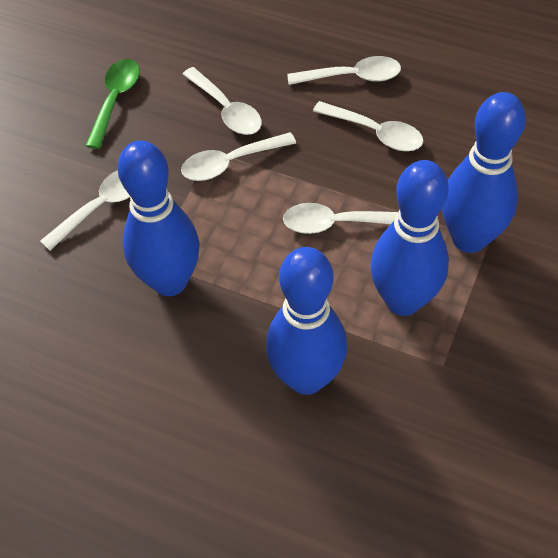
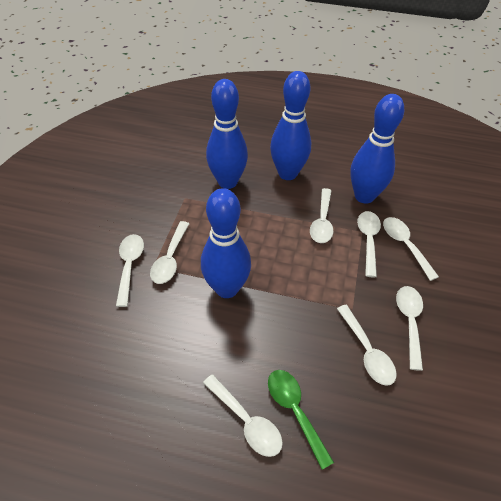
white spoon: [40,170,130,251] [181,132,296,181] [182,67,262,135] [283,203,398,234] [287,56,401,85] [313,101,423,151] = 6 -> [116,234,144,307] [150,221,189,284] [203,374,283,457] [310,188,333,243] [337,305,397,386] [357,211,381,277] [383,217,439,281] [396,286,423,371] = 8

